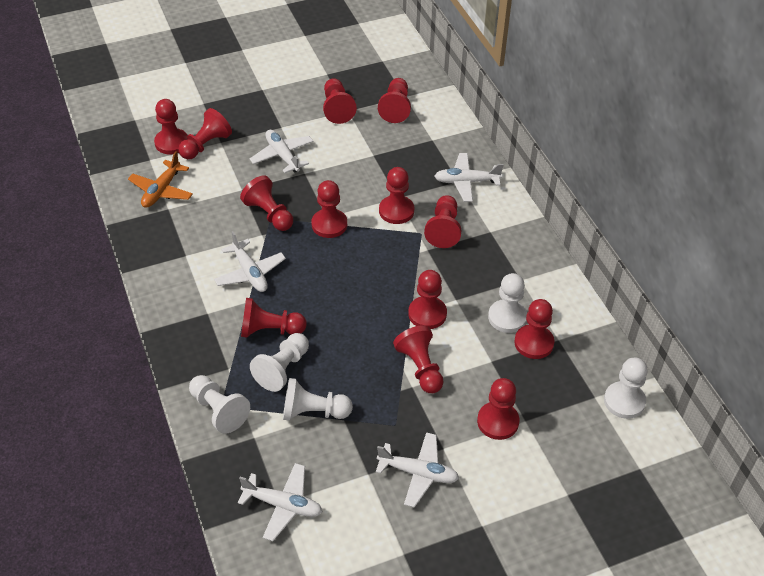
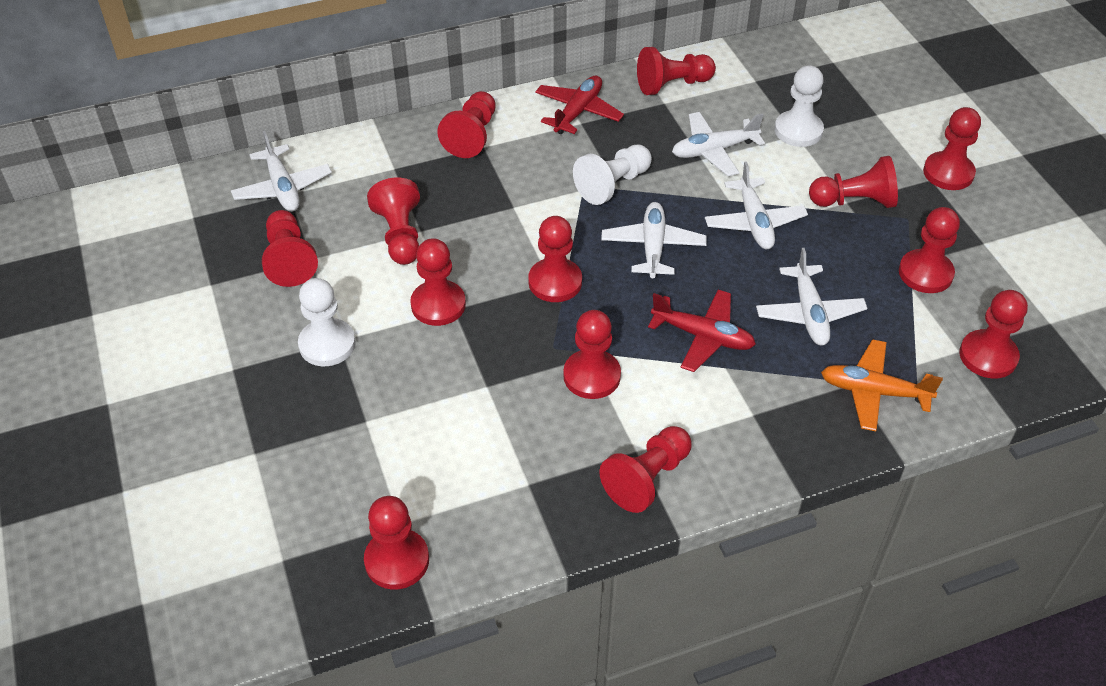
red plane: none = 0 -> [535,76,624,134] [648,290,756,372] = 2
white pawn: [189,375,250,434] [250,333,309,392] [283,378,353,421] [488,273,527,333] [604,358,648,419] = 5 -> [298,278,356,366] [573,145,652,205] [775,65,824,147] = 3

